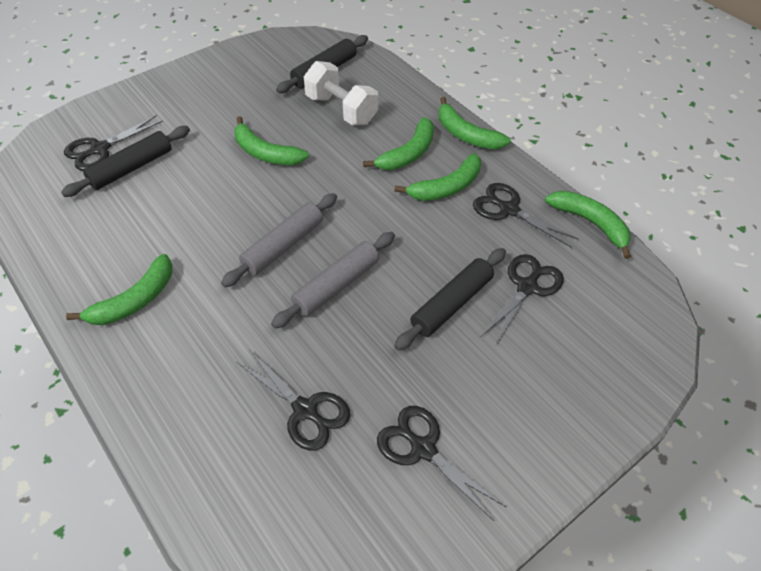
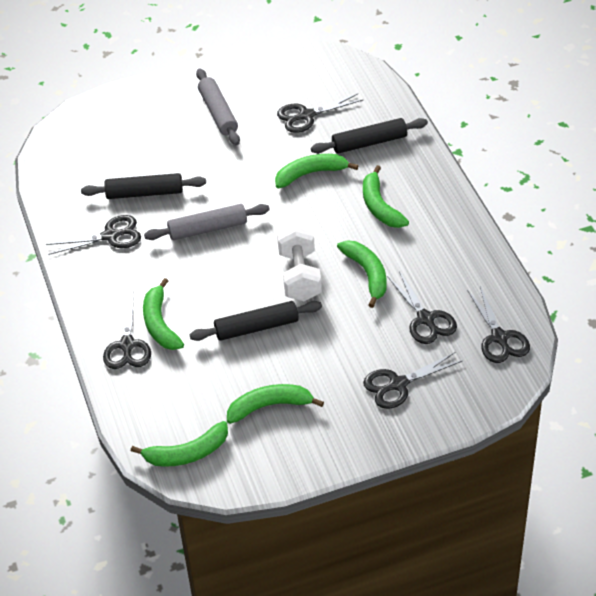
black scissors: [64,115,163,171] [237,350,350,451] [377,406,506,521] [473,183,579,248] [481,254,564,347] = 5 -> [46,215,141,255] [103,292,151,369] [277,94,364,133] [363,352,463,409] [387,271,457,344] [467,286,530,363] = 6

